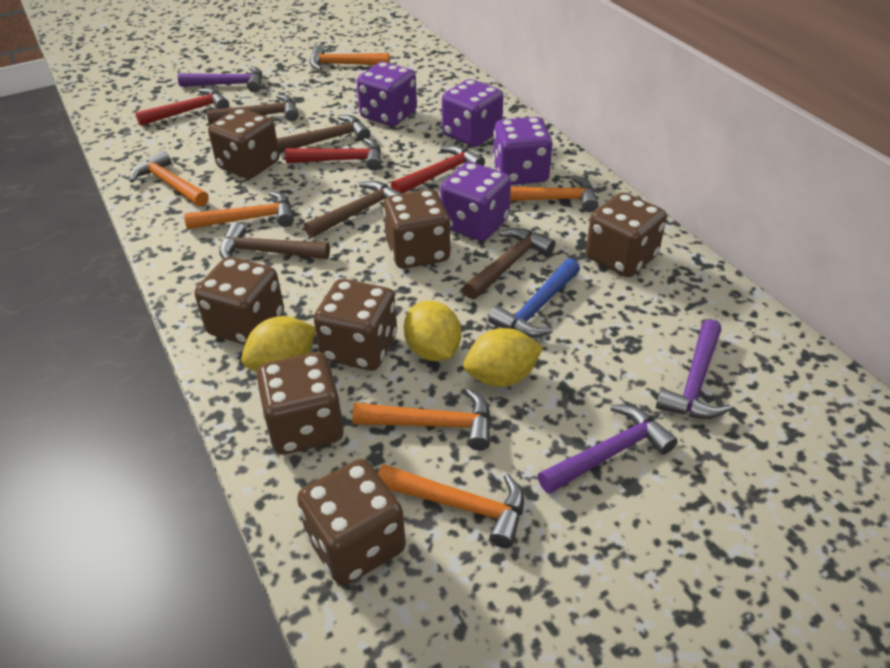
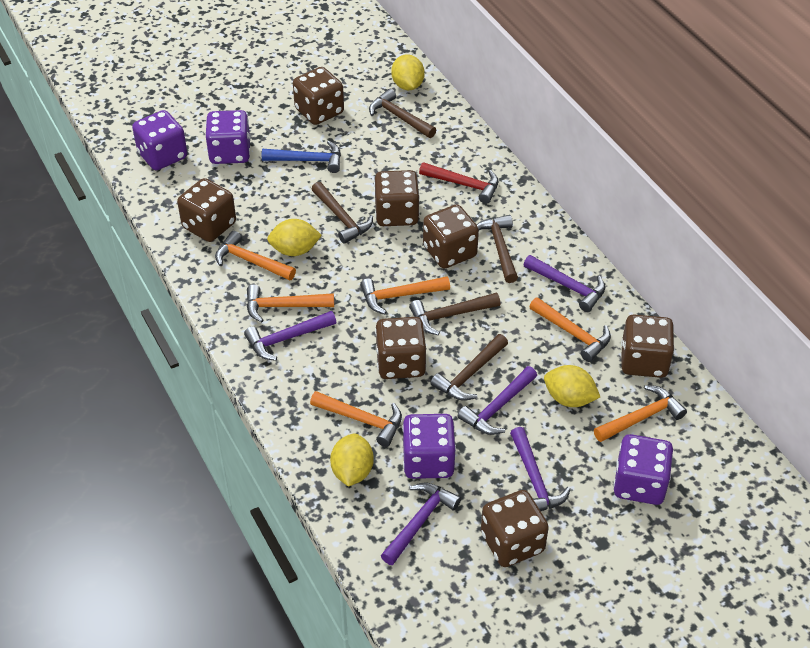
purple hammer: [178,66,262,93] [538,405,678,494] [656,319,731,419] = 3 -> [244,311,336,361] [381,482,461,565] [457,366,537,435] [510,427,571,511] [523,255,605,312] = 5
red hammer: [135,88,229,126] [285,138,381,171] [391,145,485,194] = 3 -> [419,162,498,204] = 1
yellow lemon: [241,316,316,371] [404,301,461,361] [463,328,543,387] = 3 -> [267,219,322,256] [330,434,374,487] [391,55,425,90] [544,365,600,407] = 4

